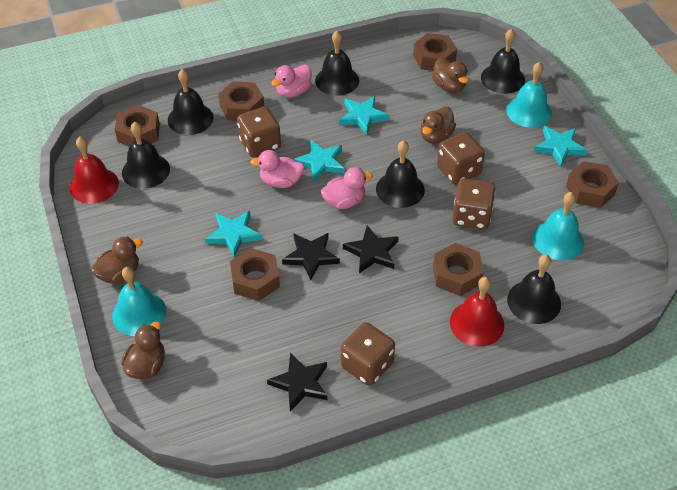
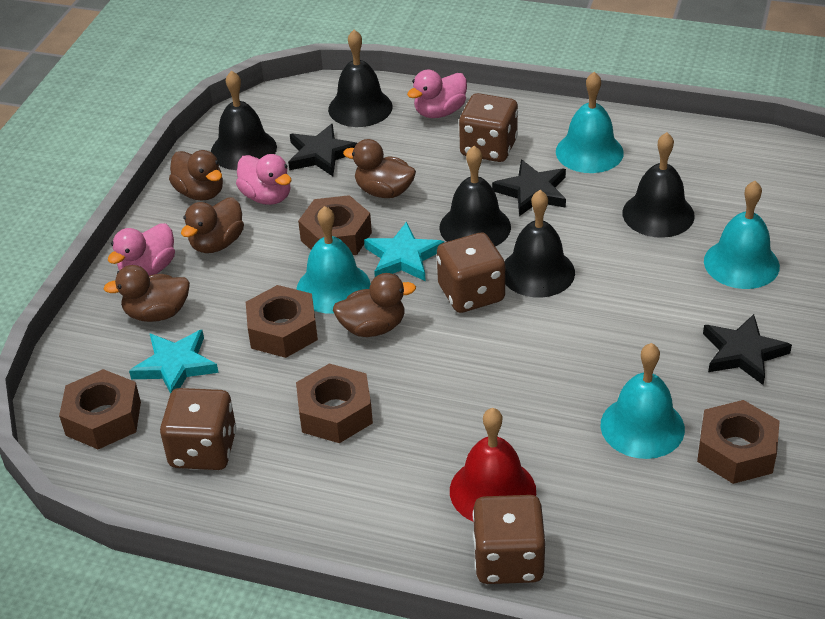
black bell: [122,122,170,189] [168,69,213,135] [315,31,359,96] [376,140,425,208] [481,29,525,94] [507,254,561,324] = 6 -> [211,71,277,170] [328,30,392,127] [439,146,511,246] [504,190,575,297] [622,132,695,238] = 5
brown duck: [91,236,143,284] [121,322,165,379] [421,107,456,144] [432,58,469,93] = 4 -> [103,265,190,322] [169,150,223,201] [181,197,244,253] [333,273,416,337] [343,139,416,198] = 5
brown nut: [115,105,160,147] [218,81,264,121] [230,248,280,301] [413,33,457,71] [433,243,483,296] [566,161,619,208] = 6 -> [59,369,141,449] [246,285,318,358] [296,363,373,443] [298,195,372,255] [697,400,780,484] = 5
red bell: [70,137,119,204] [450,277,504,347] = 2 -> [450,408,536,522] = 1
turquoise bell: [112,267,167,336] [506,62,552,128] [532,192,584,260] = 3 -> [296,206,371,314] [556,72,624,173] [600,343,685,459] [704,181,780,289] = 4
turquoise star: [205,211,262,258] [293,140,344,182] [339,96,389,135] [534,126,588,167] = 4 -> [129,330,219,394] [364,222,444,281] = 2

